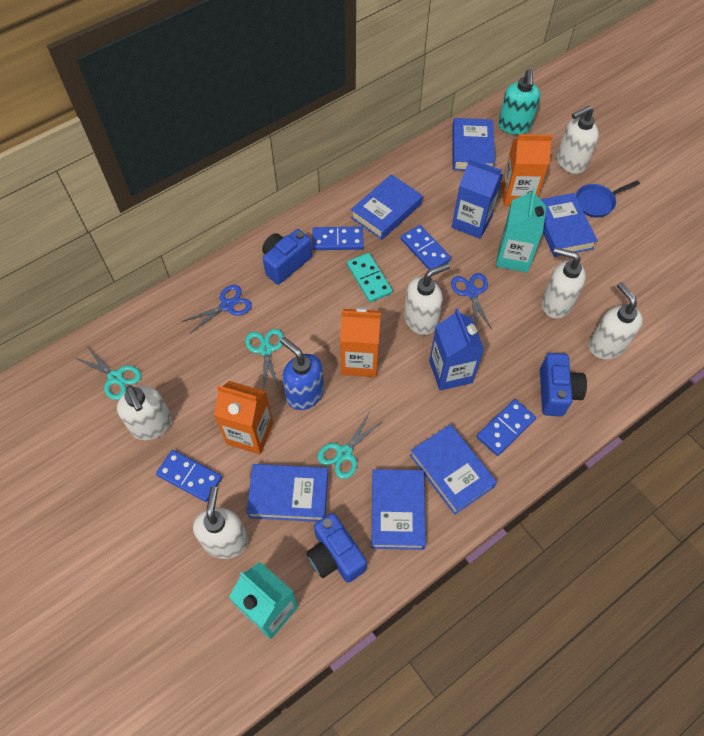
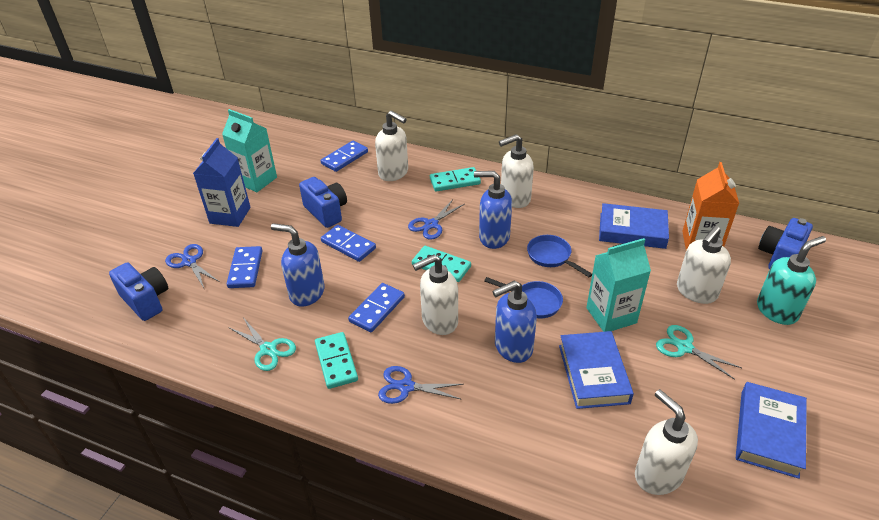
blue book: [247,464,328,522] [351,174,423,240] [372,469,426,550] [410,424,497,515] [452,118,495,171] [540,193,598,257] = 6 -> [559,331,634,409] [599,203,669,249] [736,382,807,479] = 3
blue carton: [429,308,484,391] [452,158,503,239] = 2 -> [193,138,251,227] = 1
blue pan: [576,180,640,218] = 1 -> [484,277,563,318] [527,235,592,277] = 2
blue scissors: [181,285,252,334] [451,273,492,330] = 2 -> [165,244,220,290] [378,366,463,404] [408,199,464,240] = 3
blue soap dispenser: [280,337,324,410] = 1 -> [271,223,325,307] [474,171,512,249] [492,280,537,363] = 3
orange carton: [214,381,273,455] [340,307,381,377] [502,134,553,206] = 3 -> [682,162,739,250] = 1
turquoise domino: [347,253,393,302] = 1 -> [315,332,358,389] [412,246,471,282] [430,167,481,192] = 3
turquoise scissors: [74,348,141,400] [245,329,284,391] [317,411,384,479] = 3 -> [228,317,296,371] [656,325,742,380] = 2
white soap dispenser: [117,385,172,440] [193,486,248,559] [404,263,450,335] [541,247,586,319] [557,105,599,174] [589,282,643,360] = 6 -> [375,111,408,181] [413,255,458,335] [499,134,534,208] [635,389,698,495] [677,226,731,304] = 5

